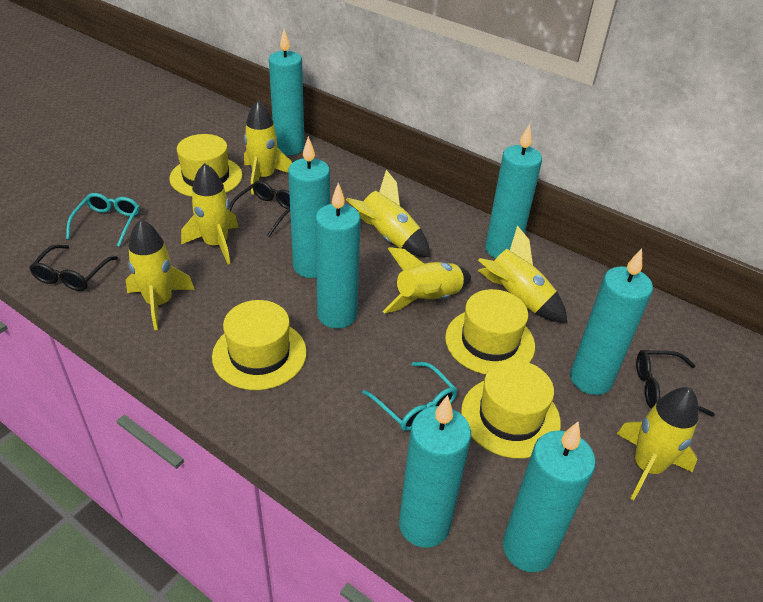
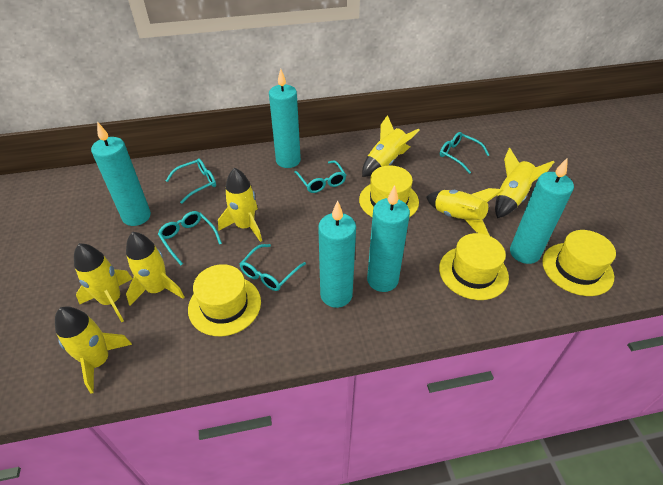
black glasses: [29,245,118,291] [229,181,290,237] [636,350,715,417] = 3 -> none = 0
turquoise candle: [269,30,305,155] [288,136,330,278] [315,182,361,329] [399,395,471,548] [485,124,542,258] [503,422,596,572] [570,248,653,395] = 7 -> [91,122,151,226] [269,69,301,168] [318,201,356,308] [367,185,410,292] [510,158,574,264] = 5
turquoise glasses: [66,193,140,247] [362,362,457,431] = 2 -> [158,211,222,265] [166,158,216,204] [240,244,306,291] [295,160,346,193] [440,132,489,174] = 5

